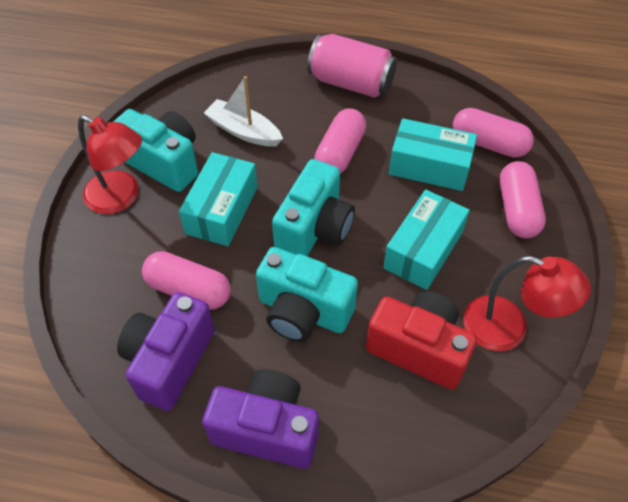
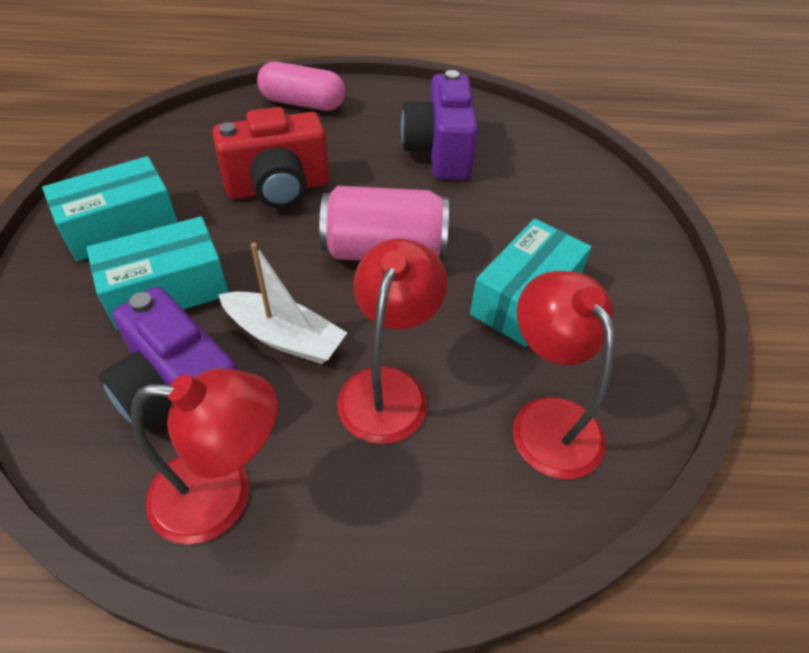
pink capsule: [142,251,231,310] [314,108,366,174] [453,108,534,158] [500,161,546,238] = 4 -> [257,62,346,111] = 1
red lamp: [78,115,142,214] [463,256,591,351] = 2 -> [131,368,278,544] [337,238,447,444] [513,271,615,479] = 3
turquoise camera: [113,109,198,192] [256,247,358,342] [272,159,355,256] = 3 -> none = 0

